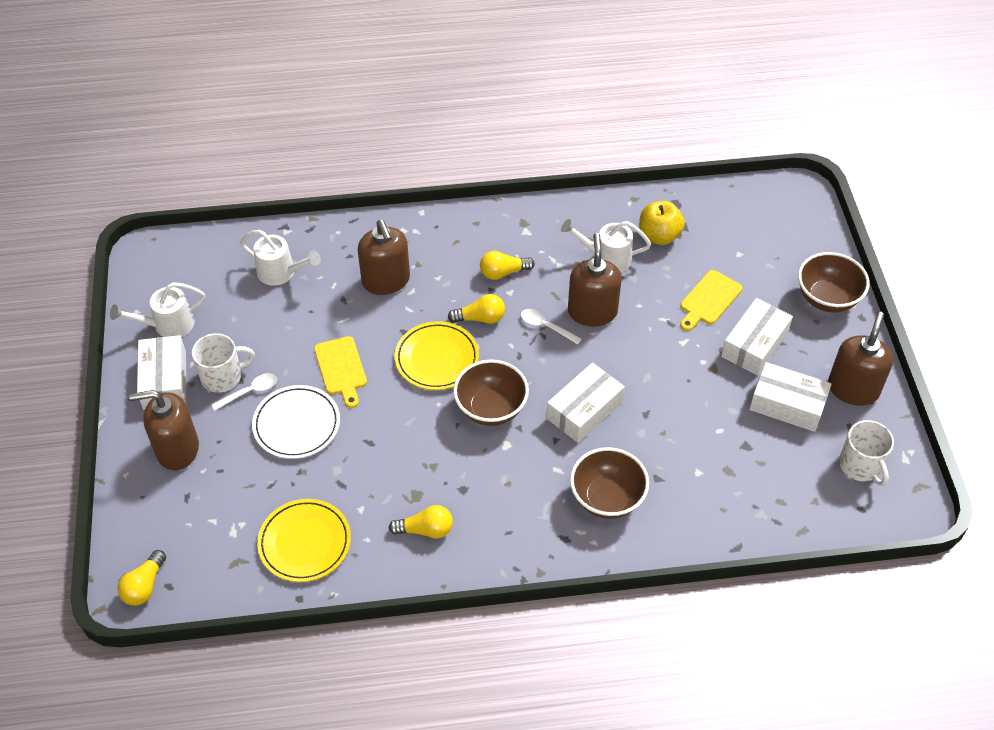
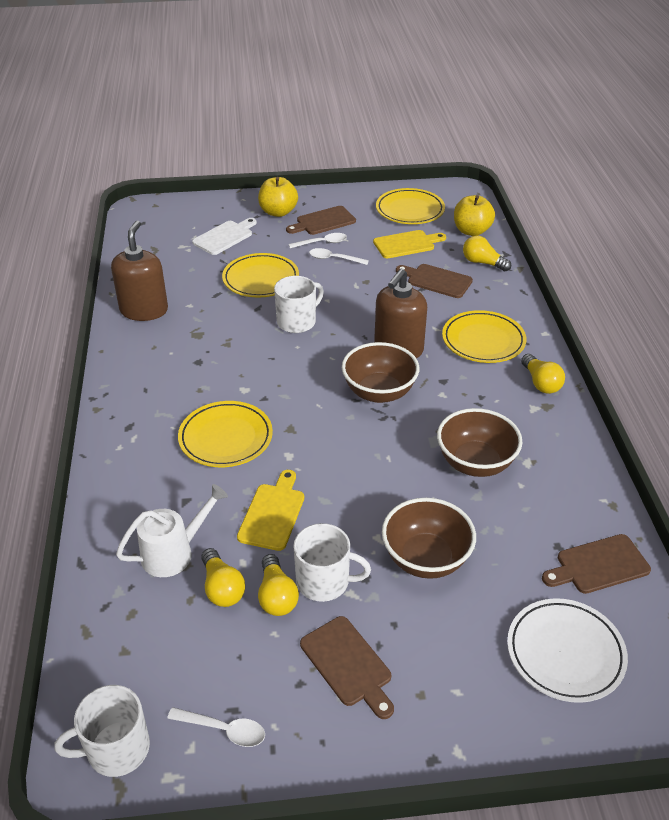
brown cutting board: none = 0 -> [286,206,356,235] [300,616,394,719] [396,264,473,298] [542,534,651,594] = 4
brown soap dispenser: [129,390,199,470] [358,220,410,295] [568,233,622,327] [828,312,893,406] = 4 -> [111,220,168,321] [374,269,427,358] = 2
white box: [137,335,186,410] [546,363,625,443] [721,298,793,376] [749,362,832,432] = 4 -> none = 0
white cutting board: none = 0 -> [192,218,257,255] = 1
white mug: [192,333,255,392] [839,420,894,486] = 2 -> [54,685,150,777] [274,276,324,333] [293,523,371,602] = 3
white spoon: [211,373,277,411] [521,309,582,345] = 2 -> [167,707,265,747] [289,233,347,248] [309,248,369,265] = 3
white watering can: [110,282,205,337] [240,230,321,286] [561,219,651,273] = 3 -> [116,484,228,577] = 1
yellow apple: [639,201,685,245] = 1 -> [258,177,298,217] [454,195,495,236] = 2
yellow plate: [257,499,351,582] [395,321,479,390] = 2 -> [178,401,273,467] [222,253,299,298] [376,188,445,224] [442,310,526,363] = 4

